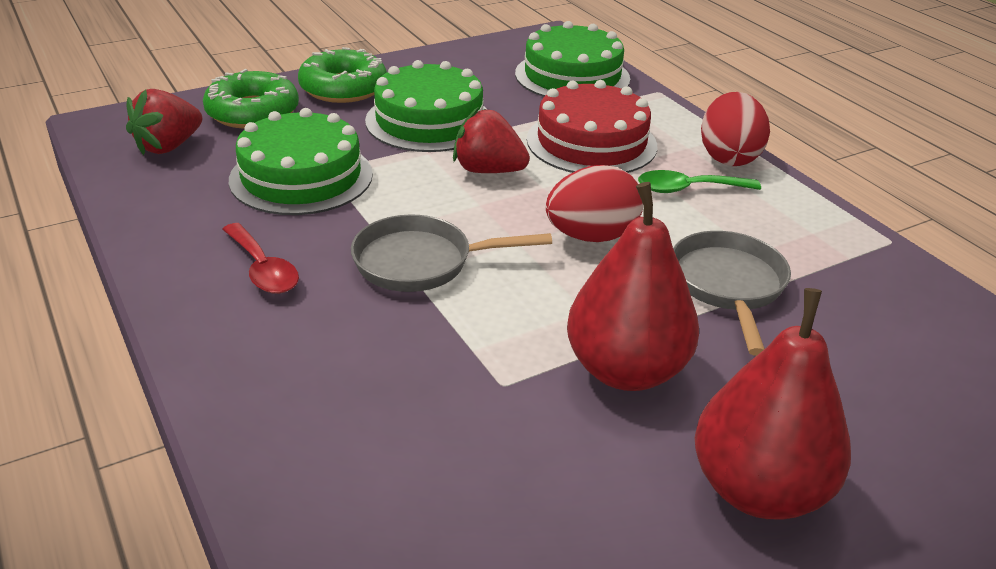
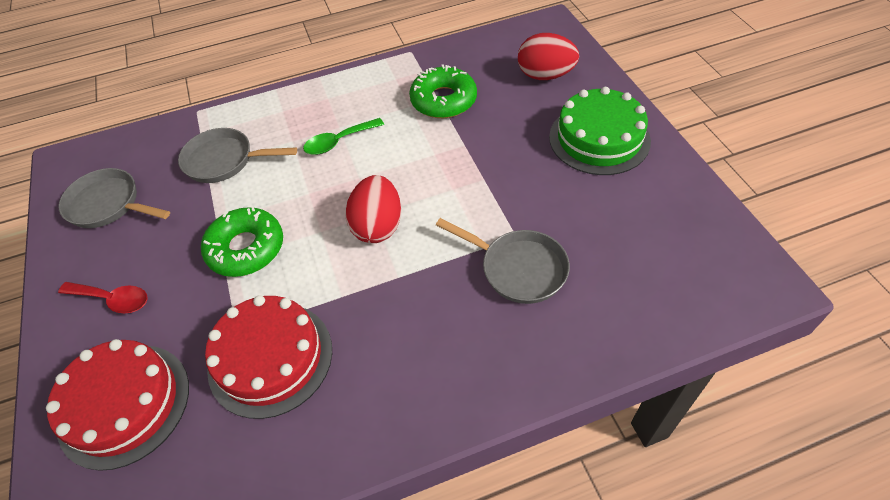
green cake: [229,108,373,215] [365,60,487,152] [515,21,630,97] = 3 -> [549,87,651,175] = 1
grey pan: [351,214,552,292] [673,231,791,356] = 2 -> [59,168,170,228] [178,128,297,183] [436,218,570,304] = 3
red cake: [527,80,657,173] = 1 -> [46,339,189,471] [205,295,332,419] = 2
red pear: [567,182,699,391] [695,288,851,519] = 2 -> none = 0
red strawberry: [126,89,202,155] [453,107,530,173] = 2 -> none = 0

